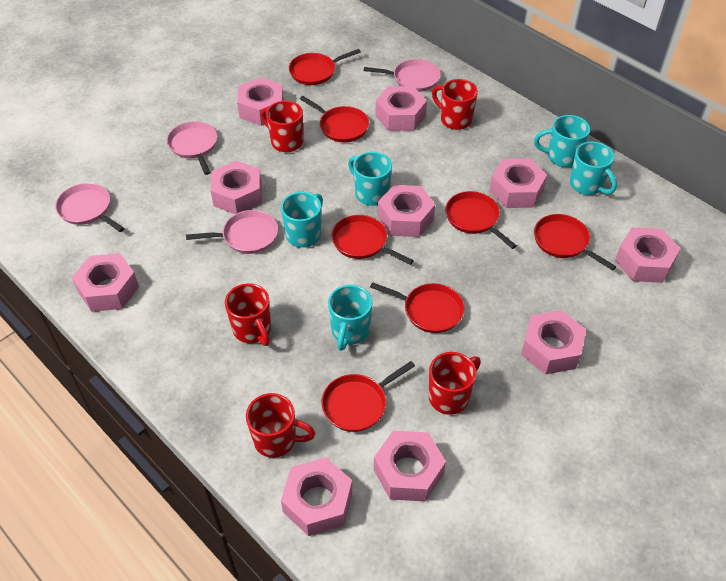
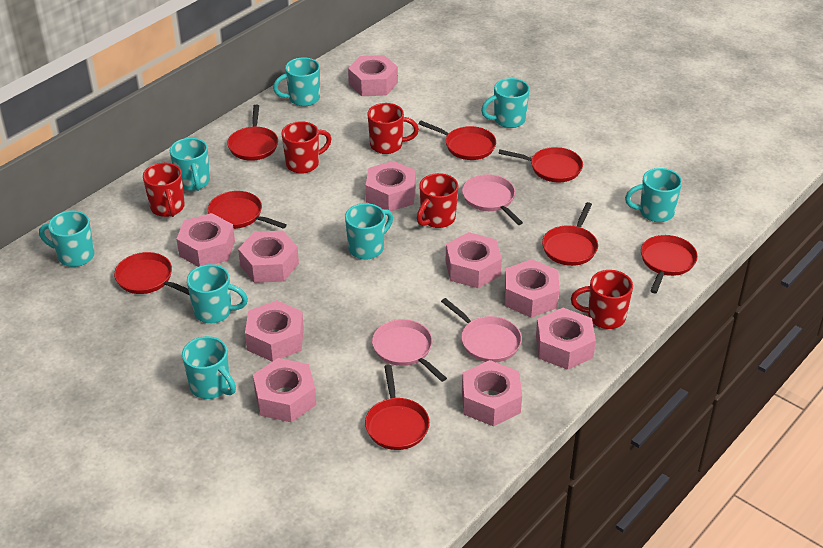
pink pan: [55,183,124,232] [167,121,217,175] [186,210,278,254] [364,59,441,92] = 4 -> [372,319,447,382] [441,298,522,362] [462,174,523,225] = 3
red pan: [289,49,361,85] [300,96,369,142] [321,361,415,432] [331,215,414,265] [370,282,465,333] [445,191,517,249] [534,214,616,271] = 7 -> [114,252,189,295] [208,191,287,229] [227,105,278,161] [365,365,430,450] [419,121,496,160] [498,147,583,182] [542,202,598,266] [641,235,698,293] = 8
turquoise mug: [281,192,323,248] [328,285,372,351] [348,152,392,206] [534,115,590,167] [570,141,617,195] = 5 -> [39,210,94,267] [170,138,210,191] [182,336,236,399] [187,264,248,323] [273,58,320,106] [345,203,393,260] [481,78,530,128] [625,168,682,222] = 8

